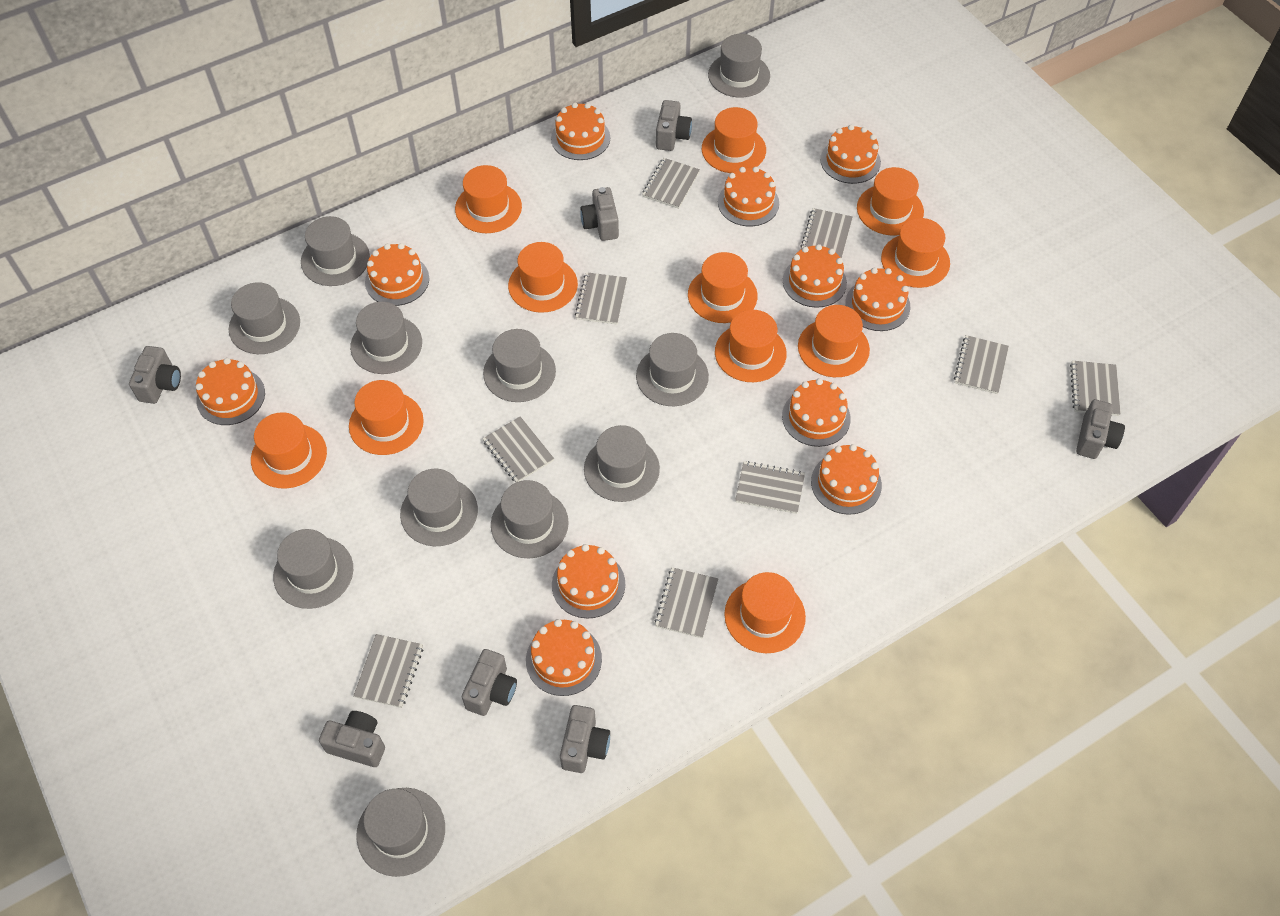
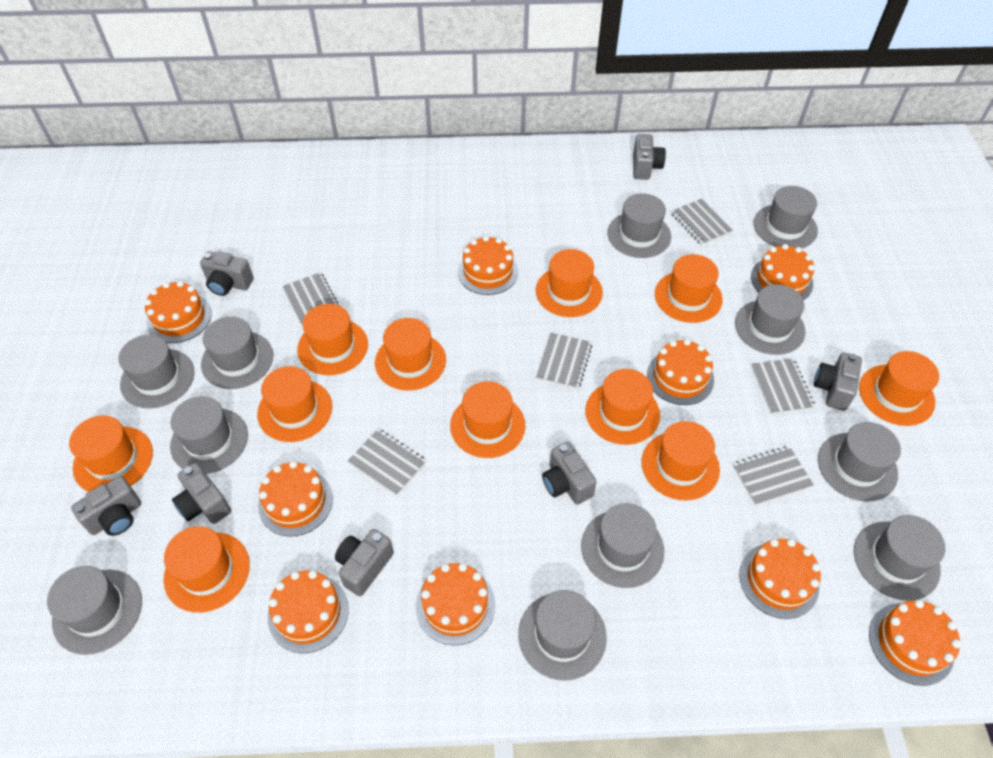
grey notebook: [353,634,423,708] [483,416,554,482] [575,272,627,325] [642,158,700,209] [655,567,718,638] [735,461,805,514] [800,208,853,258] [954,335,1009,394] [1070,361,1121,416] = 9 -> [283,272,340,326] [348,429,427,496] [536,333,592,389] [671,199,733,245] [733,446,814,506] [751,358,815,414] = 6
orange cake: [196,358,265,425] [365,243,429,306] [526,619,602,696] [551,103,610,160] [552,544,625,619] [718,167,779,226] [782,378,851,447] [783,244,847,308] [811,444,882,515] [820,125,881,184] [845,268,910,331] = 11 -> [144,281,212,343] [258,461,333,537] [268,570,349,653] [416,563,495,645] [458,236,518,295] [647,339,714,405] [739,539,821,619] [751,244,815,300] [869,600,961,686] = 9

